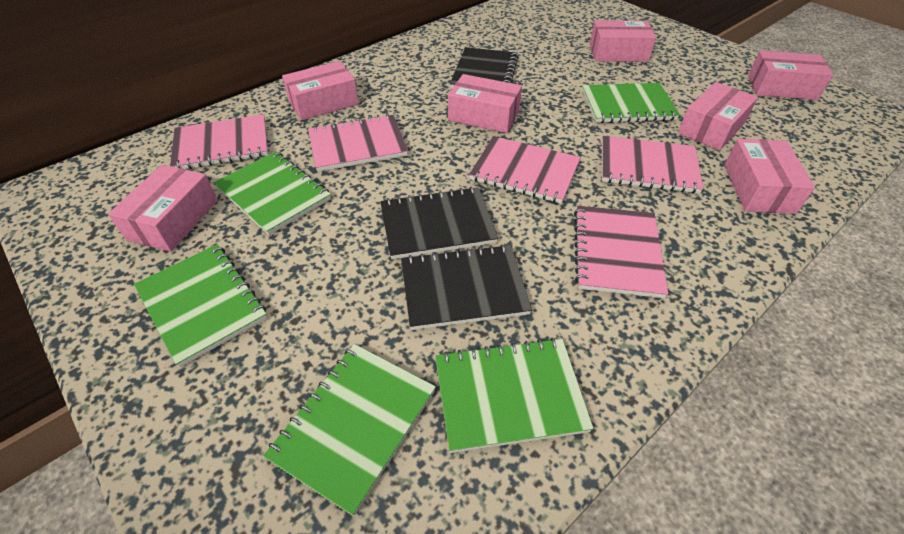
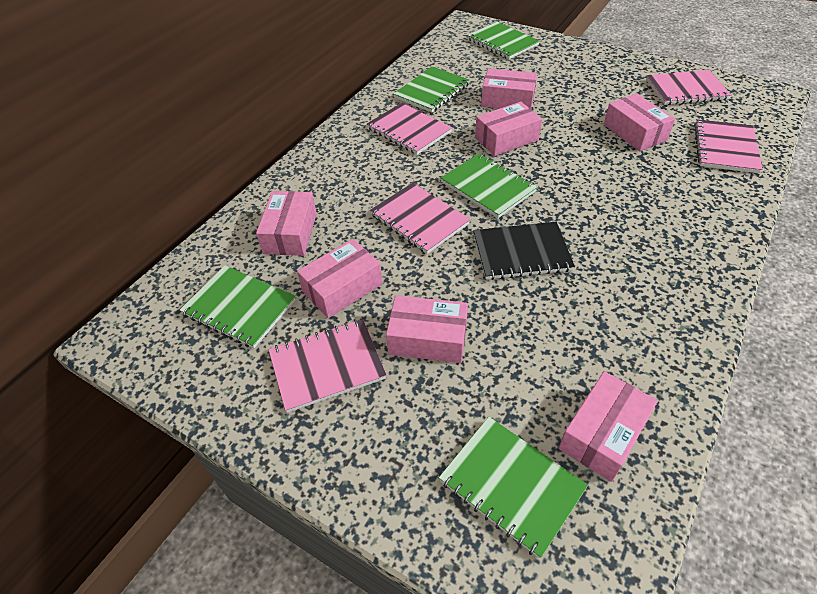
black notebook: [380,187,498,259] [401,244,532,330] [450,47,519,88] = 3 -> [473,222,575,280] = 1

